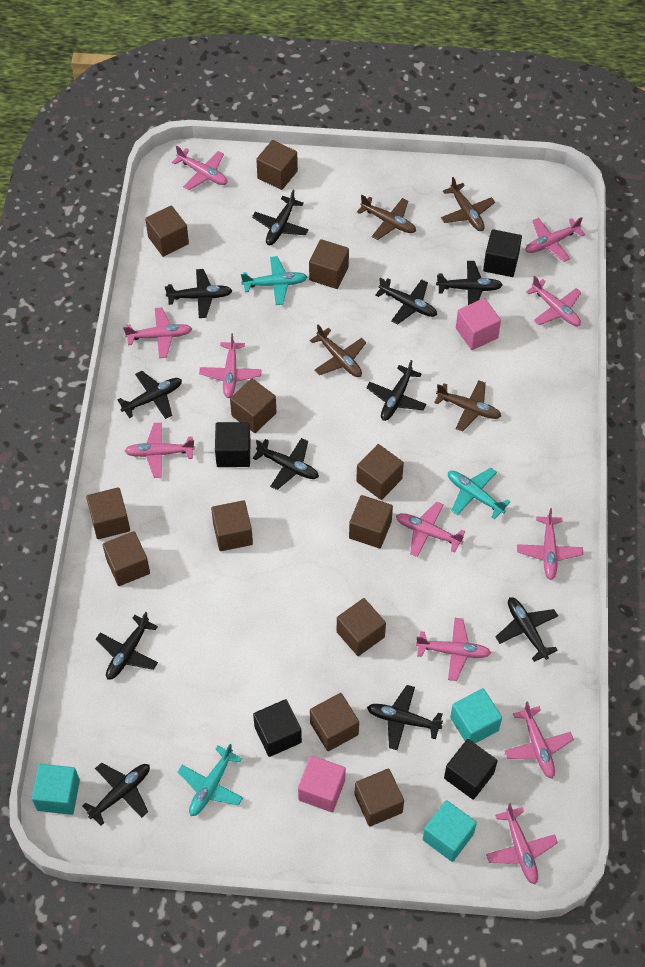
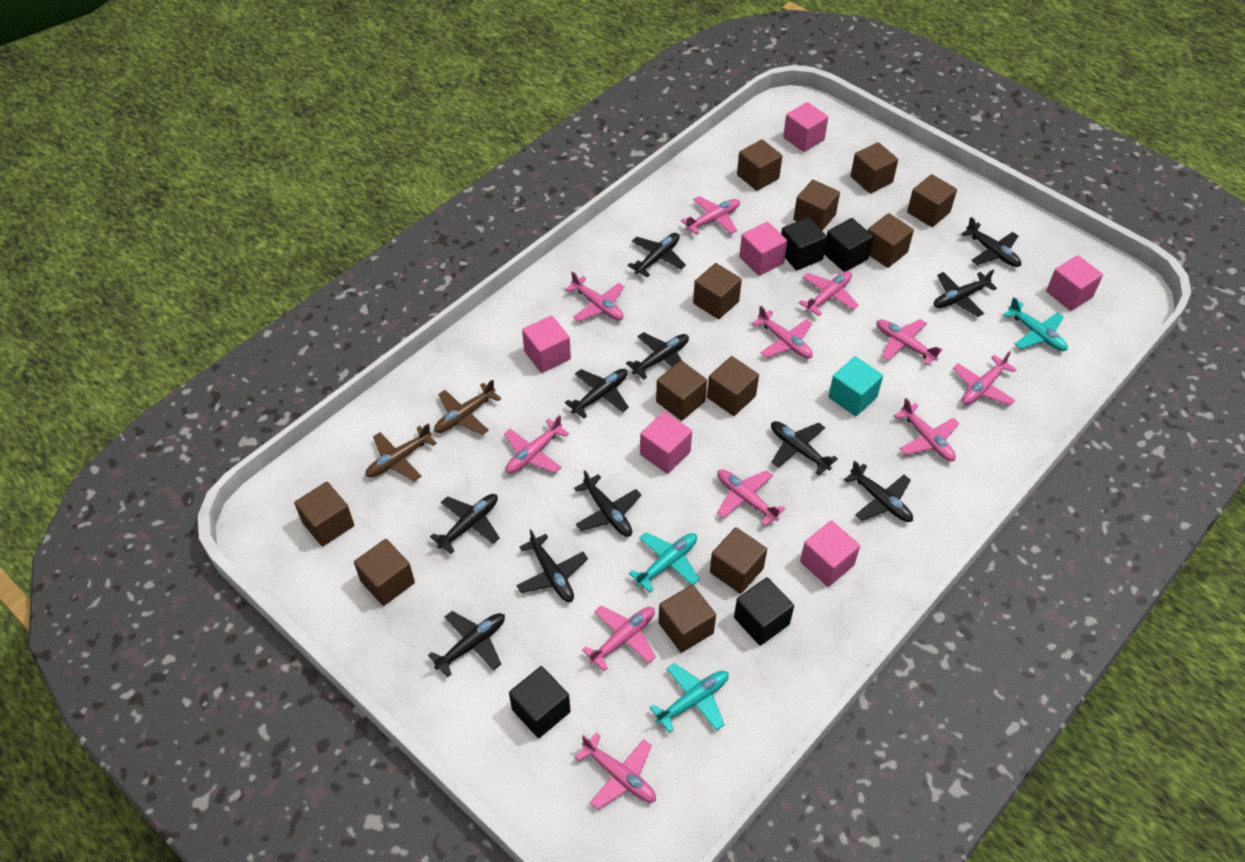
brown plane: [310,325,367,377] [357,195,416,240] [434,380,501,432] [441,177,495,231] = 4 -> [365,423,437,481] [434,379,501,435] = 2
pink cube: [298,755,346,812] [456,298,501,350] = 2 -> [522,315,571,373] [640,412,692,474] [739,222,787,276] [783,102,828,152] [800,520,860,587] [1046,255,1103,311] = 6
turquoise cube: [31,764,80,815] [423,800,477,862] [450,688,502,743] = 3 -> [828,356,883,416] = 1

